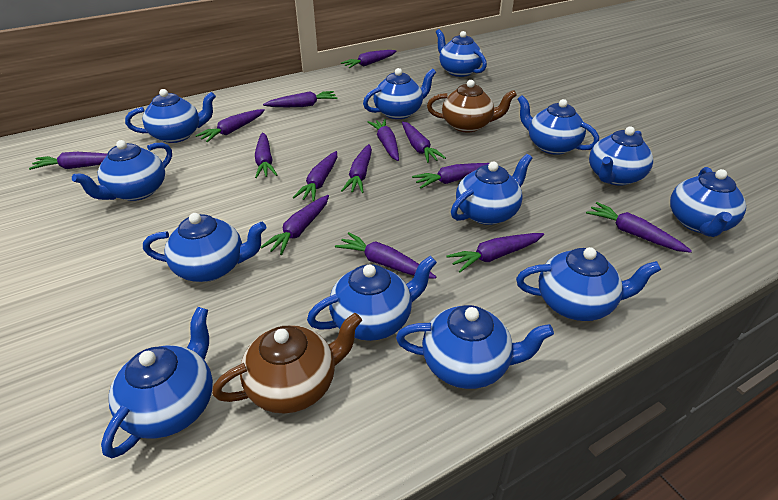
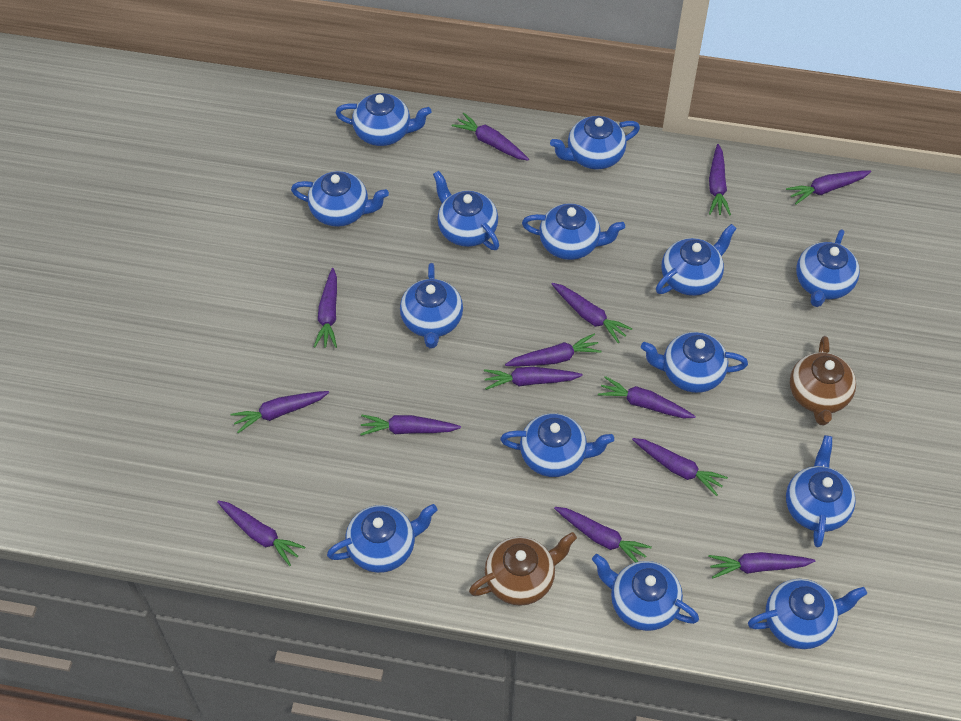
blue teapot: [72,140,172,201] [101,307,213,458] [125,89,216,143] [143,213,266,282] [307,256,437,341] [363,68,436,119] [396,305,554,389] [436,29,487,77] [451,154,532,225] [516,247,661,321] [517,95,599,155] [589,127,653,186] [670,167,746,237] = 13 -> [291,171,389,227] [327,504,437,573] [336,93,432,146] [400,263,463,348] [433,171,499,250] [500,413,614,477] [522,203,625,260] [550,116,640,169] [592,554,699,631] [641,332,748,393] [656,224,737,296] [748,579,867,649] [786,435,856,547] [796,229,860,307] = 14

